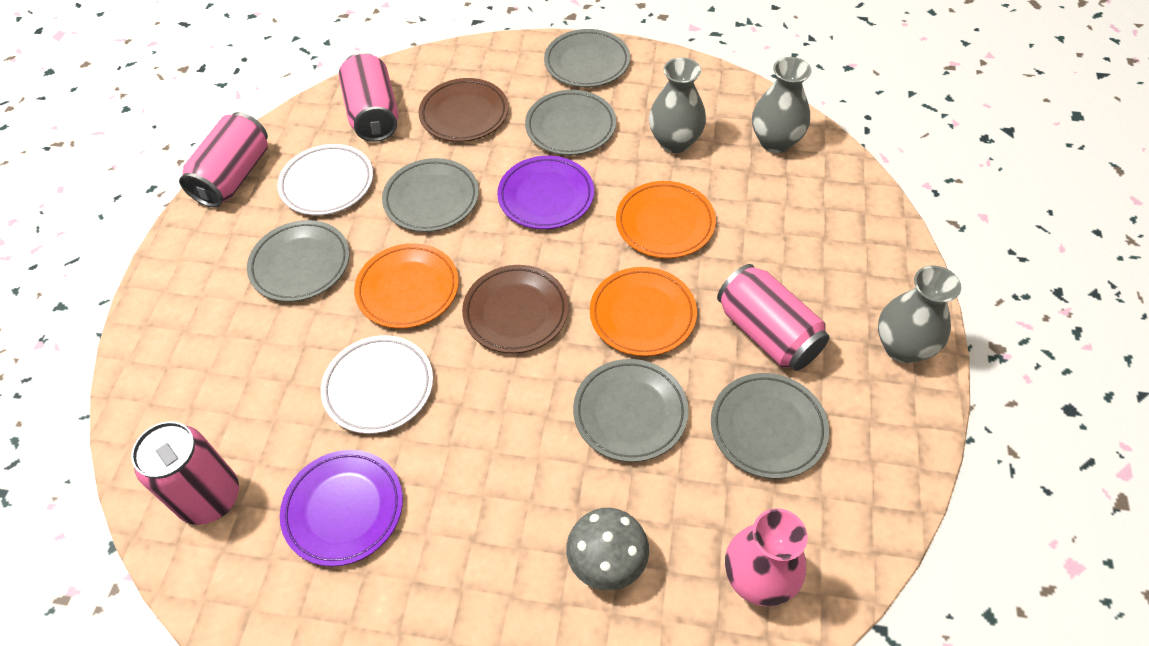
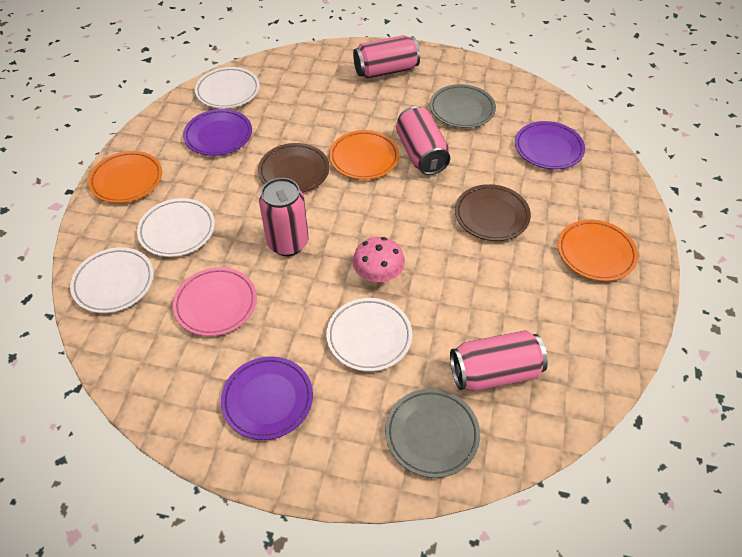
grey mushroom: [566,508,649,590] = 1 -> none = 0
grey plate: [247,220,350,302] [382,158,479,232] [525,90,616,155] [544,29,630,87] [573,359,689,462] [711,373,829,479] = 6 -> [385,389,480,478] [430,84,496,128] = 2
grey vase: [649,57,706,153] [752,57,811,153] [878,265,961,363] = 3 -> none = 0
pink mushroom: none = 0 -> [353,237,405,282] = 1
pink plate: none = 0 -> [173,267,257,336] = 1
pink vase: [725,508,808,607] = 1 -> none = 0
purple plate: [280,450,403,567] [497,156,594,229] = 2 -> [183,109,252,156] [221,356,313,440] [515,121,585,169] = 3
white plate: [277,144,373,215] [321,335,433,434] = 2 -> [70,247,154,313] [137,198,215,257] [195,67,260,109] [326,298,412,372] = 4

